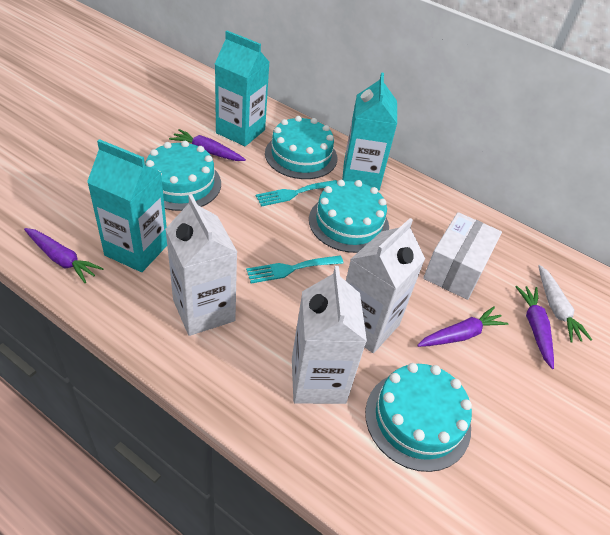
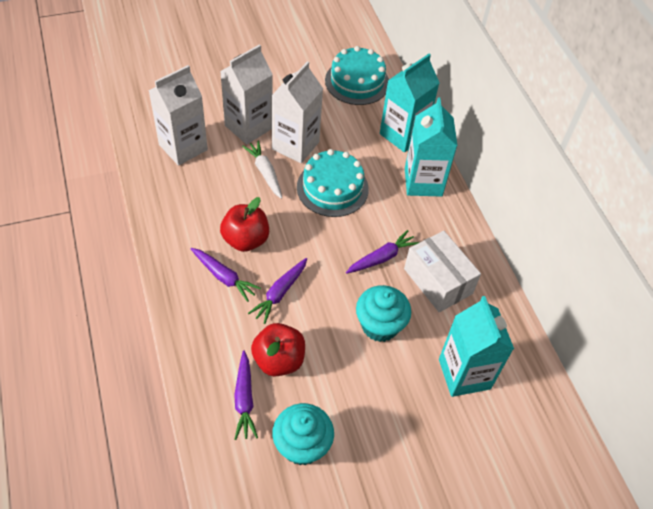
red apple: none = 0 -> [220,197,269,252] [251,323,305,376] = 2
turquoise cake: [145,141,221,211] [265,116,337,179] [309,180,389,253] [365,363,472,472] = 4 -> [297,149,369,217] [325,46,389,105] = 2
turquoise cupcake: none = 0 -> [272,403,334,465] [356,285,411,342] = 2
turquoise fork: [246,255,344,283] [256,180,337,207] = 2 -> none = 0

